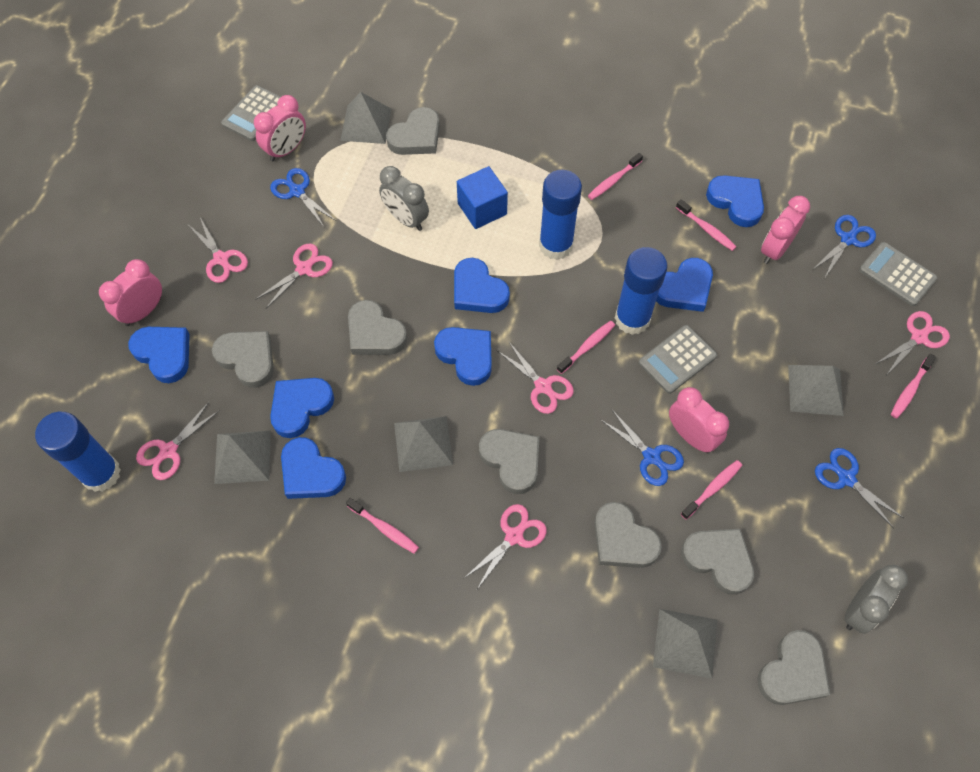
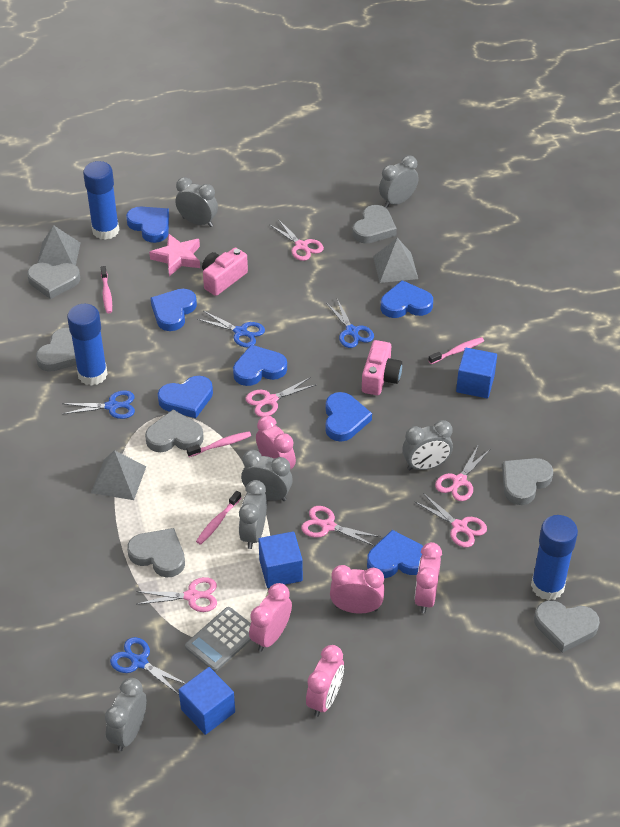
blue cube: [457,166,508,229] = 1 -> [179,667,235,735] [258,531,303,588] [456,348,497,398] = 3
grey calculator: [221,85,281,141] [639,325,717,394] [859,242,937,306] = 3 -> [185,607,251,672] = 1
grey clock: [379,166,429,231] [844,565,908,634] = 2 -> [105,678,147,751] [175,177,218,227] [239,480,267,549] [241,450,293,501] [379,155,419,208] [402,420,453,471] = 6
grey pyramid: [214,431,271,484] [340,92,391,144] [394,416,453,472] [653,609,717,678] [788,365,844,416] = 5 -> [37,225,80,266] [91,450,146,500] [373,238,418,283] = 3
pink camera: none = 0 -> [202,247,248,296] [362,340,402,395] = 2
pink clock: [99,259,162,326] [254,95,306,161] [669,387,729,453] [761,196,810,264] = 4 -> [249,583,292,651] [256,415,296,470] [306,645,344,717] [330,565,384,614] [414,542,442,613] = 5
pink star: none = 0 -> [149,234,200,276] = 1
pink toothbrush: [346,498,419,554] [557,321,615,374] [588,153,643,200] [676,199,737,251] [681,460,742,520] [891,354,936,418] = 6 -> [101,266,112,313] [187,431,251,457] [196,491,241,545] [428,337,484,364] = 4

